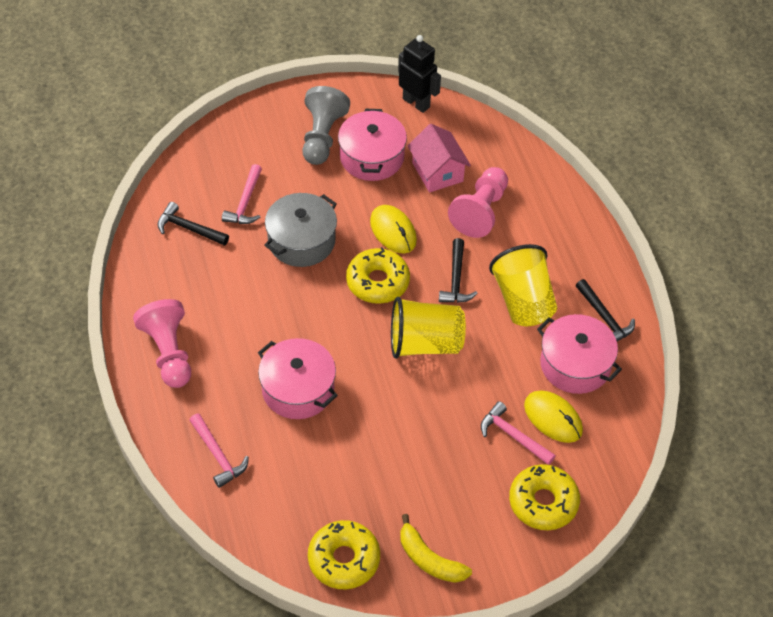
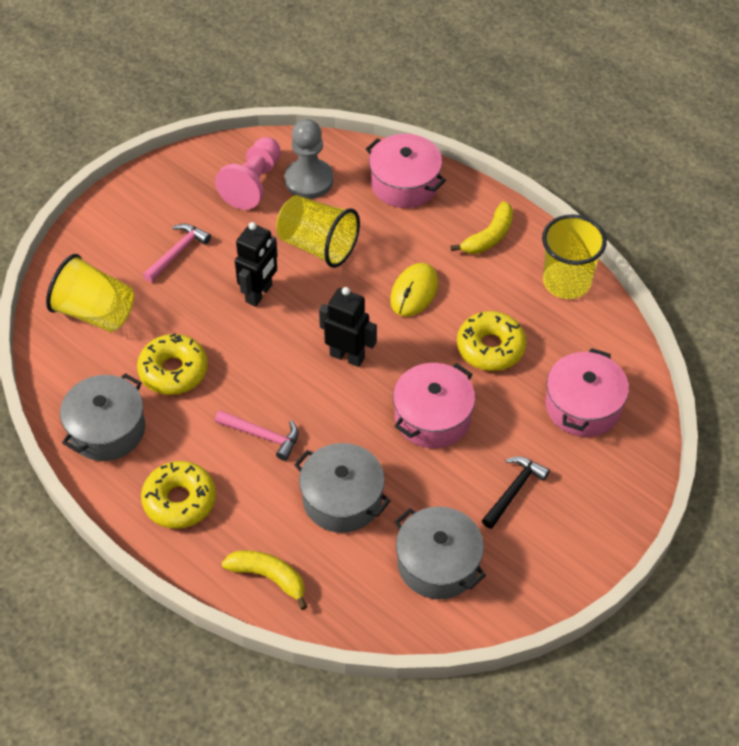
black hammer: [157,202,229,246] [439,238,477,303] [576,279,635,342] = 3 -> [482,456,550,529] = 1
black robot: [398,35,441,113] = 1 -> [235,222,278,307] [319,287,377,367] = 2
grey pot: [264,193,337,267] = 1 -> [60,373,145,461] [294,443,390,533] [394,506,486,599] = 3
pink hammer: [189,413,249,488] [222,164,262,224] [481,401,556,465] = 3 -> [143,224,211,282] [215,410,299,461] = 2
pink house: [408,124,471,192] = 1 -> none = 0
pink pawn: [133,299,191,388] [448,167,508,238] = 2 -> [215,137,281,210] = 1
yellow banana: [400,514,472,583] = 1 -> [222,550,307,610] [451,201,513,254] = 2
yellow cup: [391,297,466,359] [489,244,557,326] = 2 -> [46,254,134,332] [276,195,360,268] [542,214,607,299] = 3
yellow mouse: [370,205,417,253] [524,390,583,443] = 2 -> [390,263,438,317] = 1

